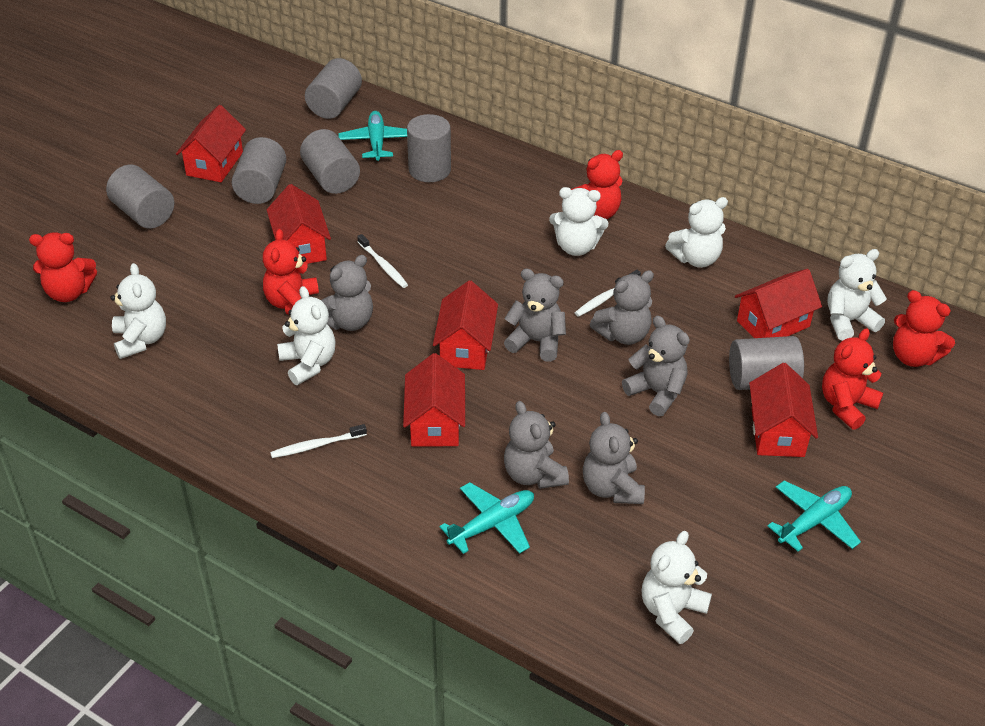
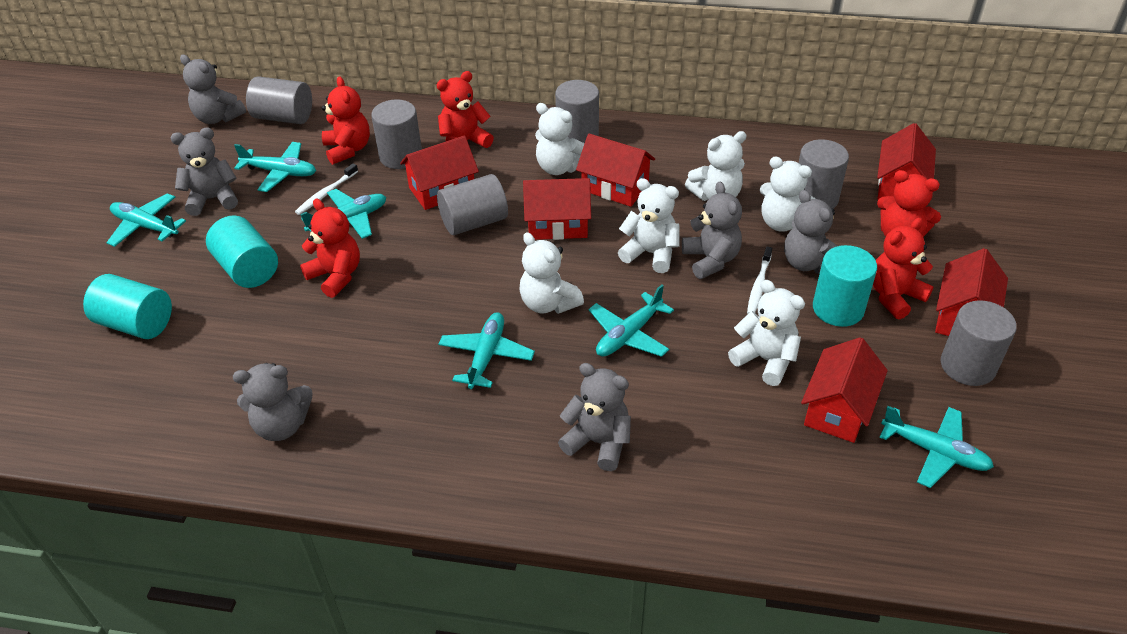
turquoise cylinder: none = 0 -> [83,274,172,339] [206,215,278,288] [813,245,877,327] = 3
turquoise plane: [338,111,407,161] [440,482,534,554] [768,480,861,552] = 3 -> [106,193,186,247] [234,142,316,192] [300,189,386,239] [438,312,535,389] [589,285,674,357] [879,406,994,488] = 6
white toothbrush: [270,424,367,458] [357,234,408,288] [575,270,641,317] = 3 -> [295,163,358,215] [747,246,772,314] = 2

